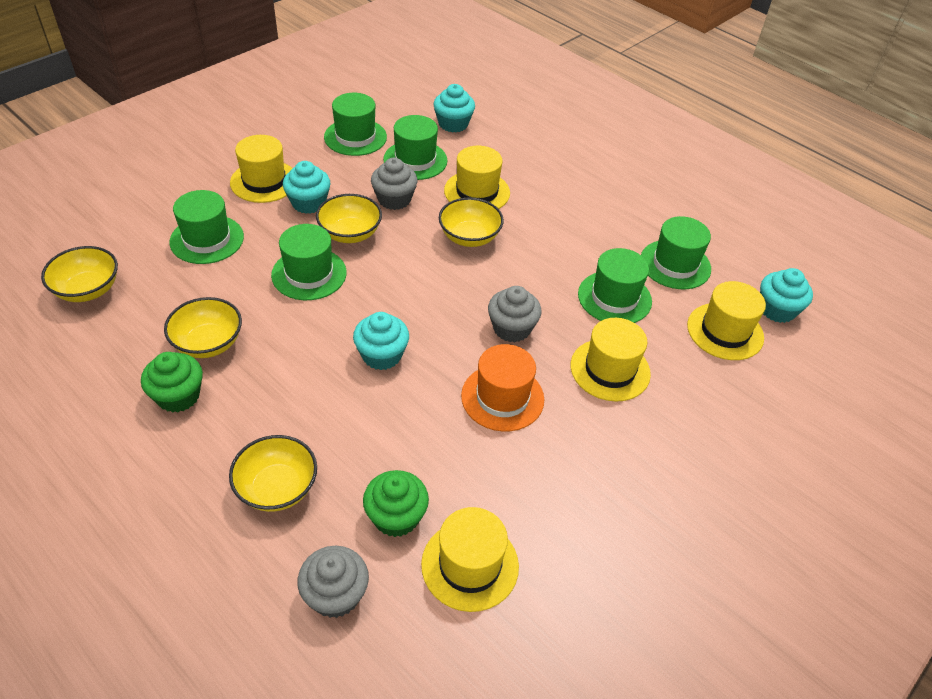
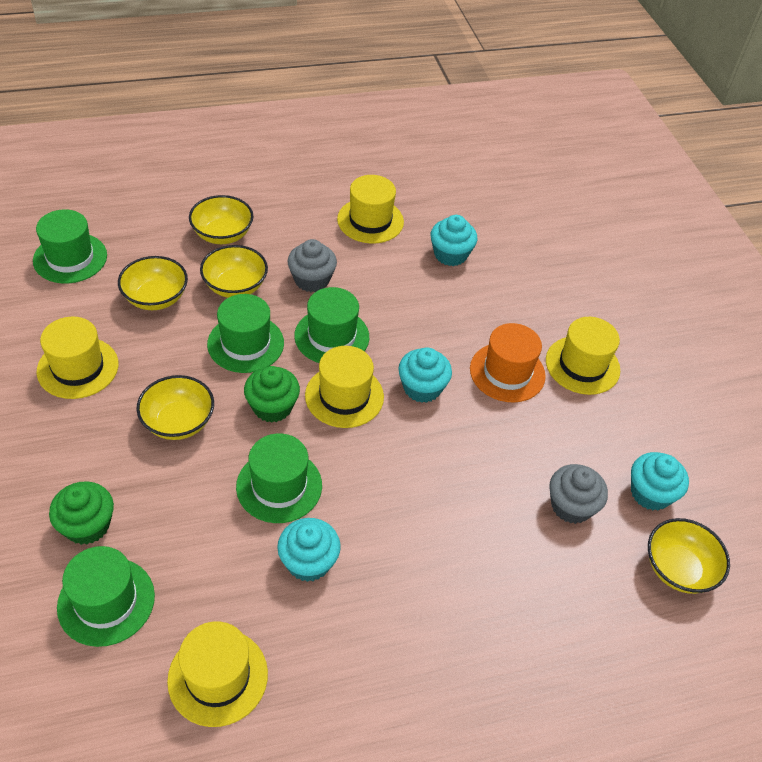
green hat: [169,190,244,264] [271,224,347,300] [324,93,387,156] [383,115,448,180] [578,248,652,323] [641,216,711,289] = 6 -> [33,209,107,283] [57,546,155,647] [207,294,284,373] [236,433,322,523] [294,287,369,363] = 5
grey cupcake: [298,546,369,618] [371,158,418,210] [488,286,541,342] = 3 -> [287,239,337,292] [549,464,608,524] = 2

